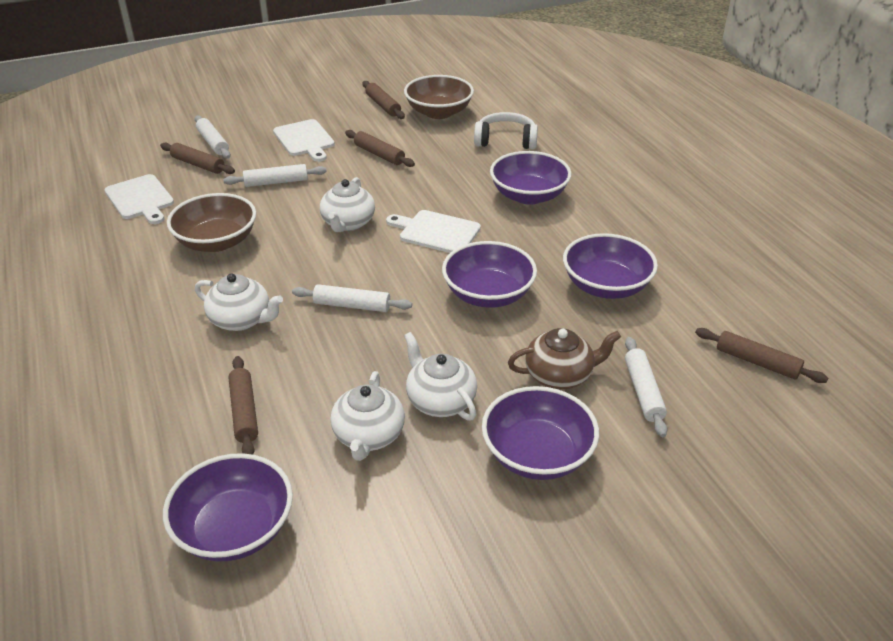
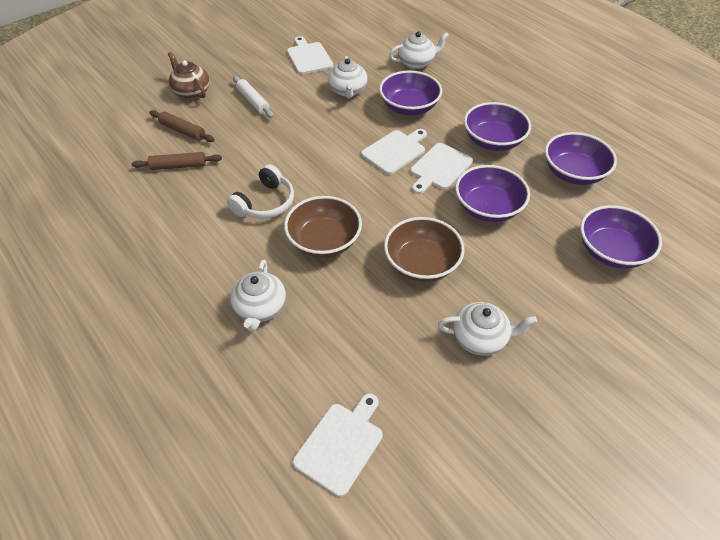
brown rolling pin: [160,142,235,174] [228,356,258,455] [345,130,415,167] [362,81,405,119] [695,328,828,383] = 5 -> [132,152,222,170] [150,110,215,142] = 2
white cutting board: [104,174,174,224] [273,119,335,162] [386,210,481,253] = 3 -> [287,36,333,74] [293,394,383,497] [361,129,427,175] [410,143,473,194] = 4
white rolling pin: [195,115,231,159] [223,164,327,187] [292,284,412,312] [625,337,668,437] = 4 -> [233,76,274,118] = 1

